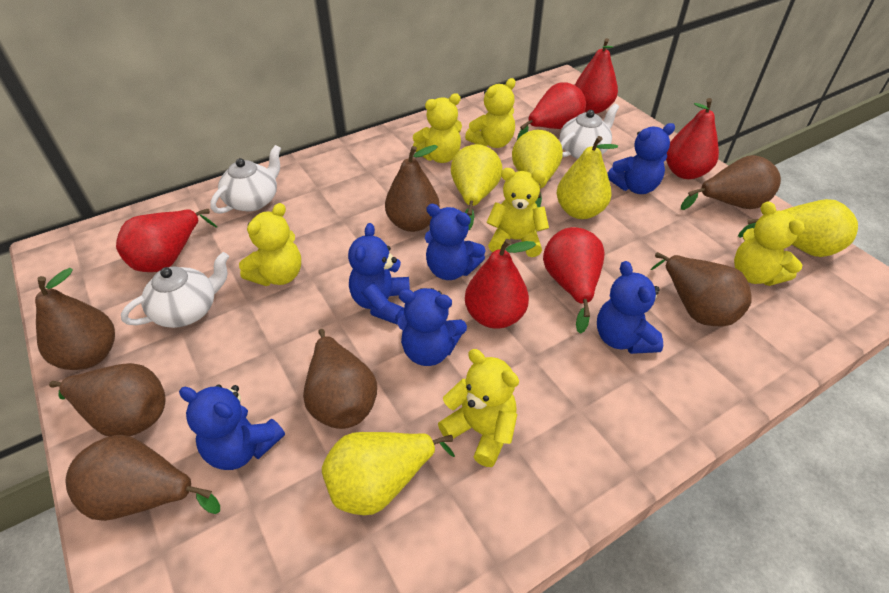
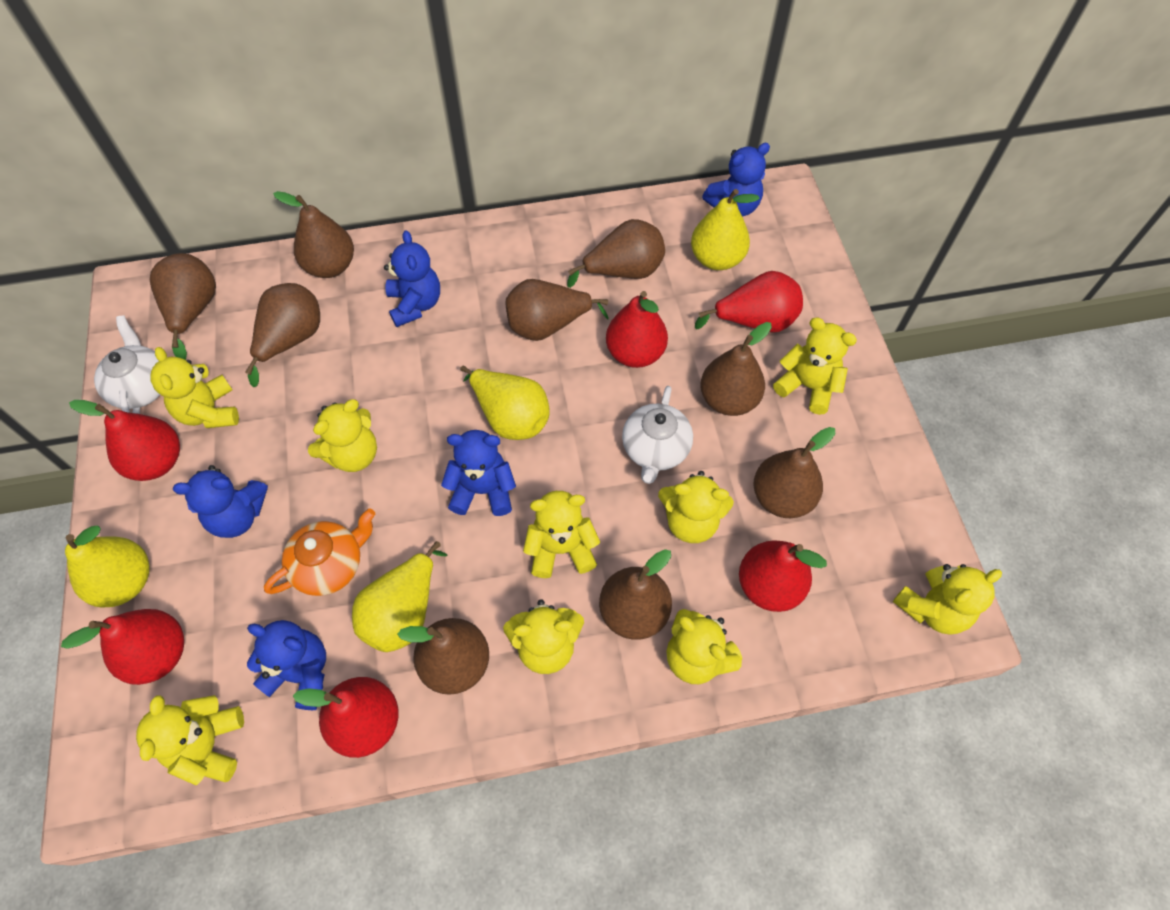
blue teddy bear: [179,385,285,470] [348,223,410,324] [395,288,467,366] [425,204,486,280] [597,261,663,354] [607,123,675,194] = 6 -> [173,465,268,538] [247,620,326,710] [384,230,440,327] [441,430,516,516] [702,143,770,217] = 5
brown pear: [35,268,115,370] [49,363,166,437] [66,435,220,521] [303,329,377,429] [385,145,440,232] [650,252,752,326] [681,155,781,210] = 7 -> [150,253,216,360] [245,283,320,387] [273,191,354,278] [397,618,489,695] [505,279,609,341] [567,219,665,288] [599,549,672,640] [700,322,772,416] [753,427,835,518] = 9
orange teapot: none = 0 -> [264,508,375,596] = 1
white teapot: [121,252,229,328] [210,145,281,214] [560,103,619,159] = 3 -> [94,315,160,414] [622,386,693,484] = 2
yellow pear: [322,432,455,515] [451,144,503,230] [512,130,563,207] [557,136,618,219] [738,199,858,257] = 5 -> [65,526,150,608] [352,541,447,652] [460,366,549,440] [691,189,760,270] = 4
yellow teddy bear: [239,203,301,286] [413,93,462,163] [438,349,519,467] [465,78,515,148] [487,168,549,257] [734,201,805,286] = 6 -> [136,695,244,785] [151,347,239,428] [308,399,377,472] [503,599,584,674] [523,491,600,578] [658,471,734,543] [666,609,742,684] [773,317,857,415] [893,564,1002,635] = 9

